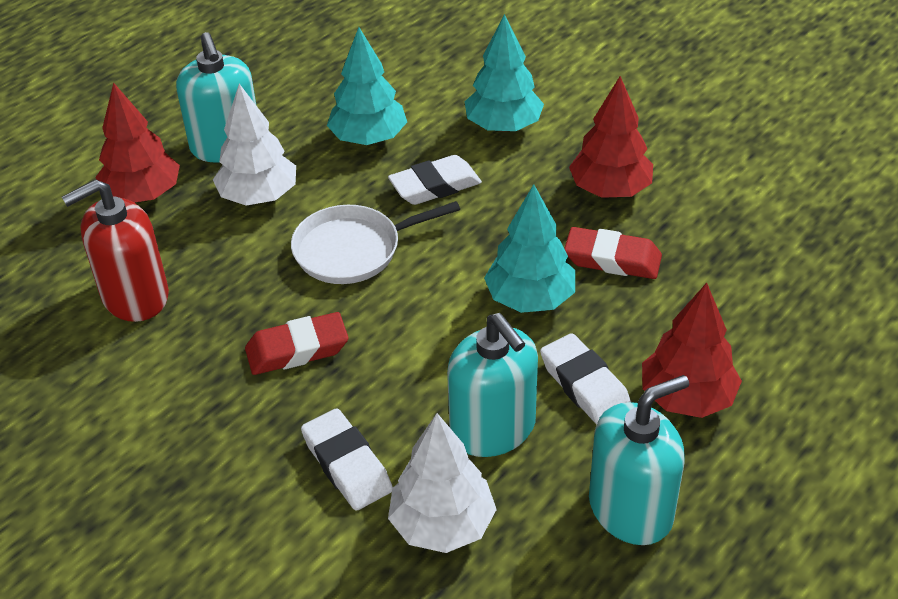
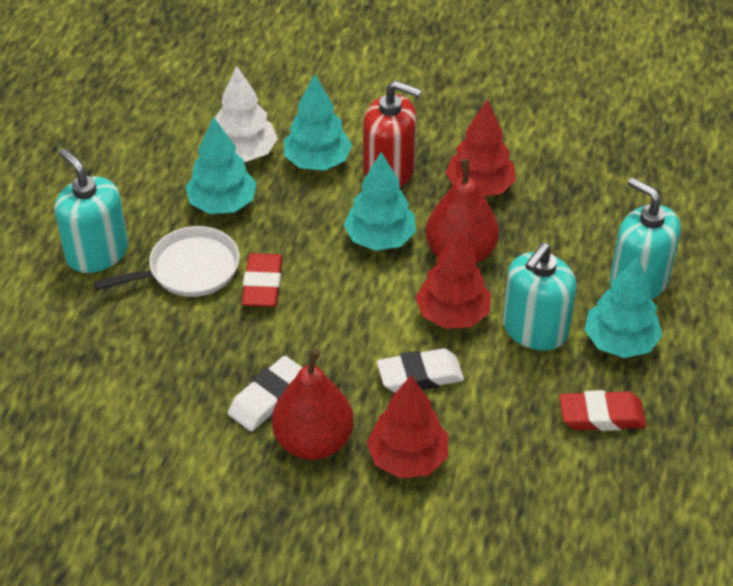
red pear: none = 0 -> [272,349,354,460] [425,159,499,264] = 2
turquoise tree: [327,27,407,145] [465,14,544,132] [484,184,575,313] = 3 -> [185,117,257,214] [284,74,352,171] [344,152,416,251] [584,257,663,358] = 4
white eraser: [301,409,393,511] [388,155,482,205] [540,333,631,425] = 3 -> [228,356,303,431] [377,348,464,393] = 2
white tree: [213,84,296,205] [388,413,497,553] = 2 -> [215,66,278,162] = 1

